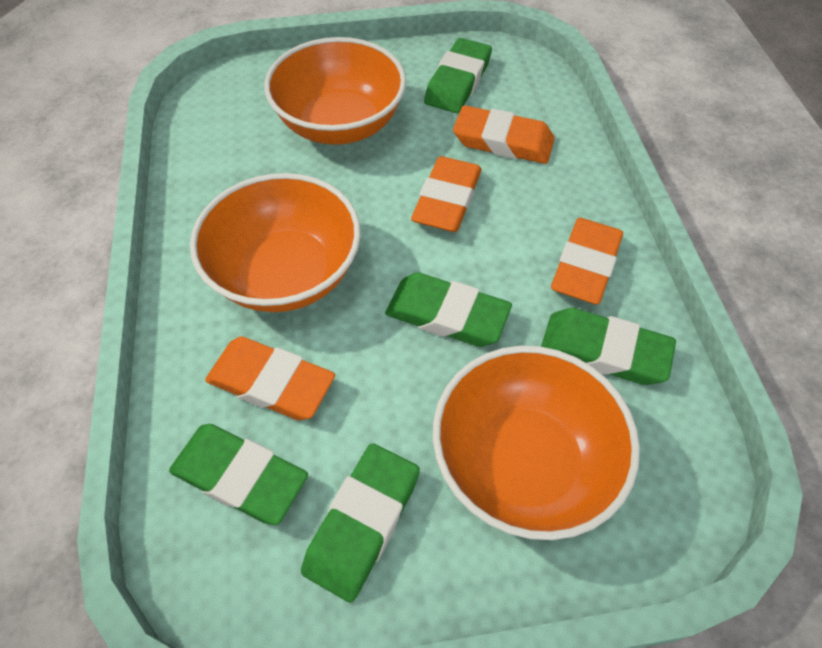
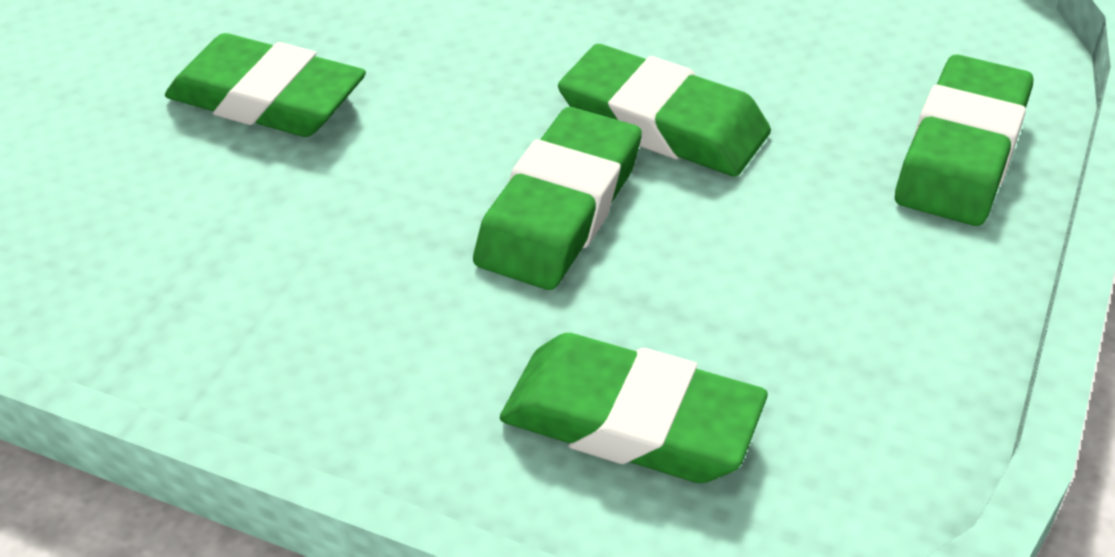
orange bowl: [190,173,361,312] [264,37,406,145] [433,346,640,540] = 3 -> none = 0
orange eraser: [205,337,335,420] [411,156,481,232] [453,105,555,164] [551,218,623,305] = 4 -> none = 0

